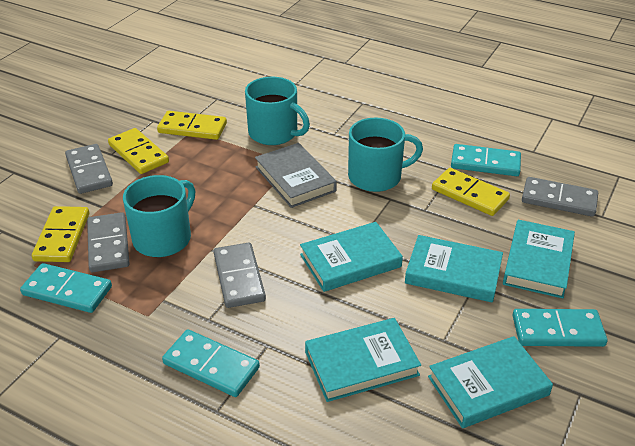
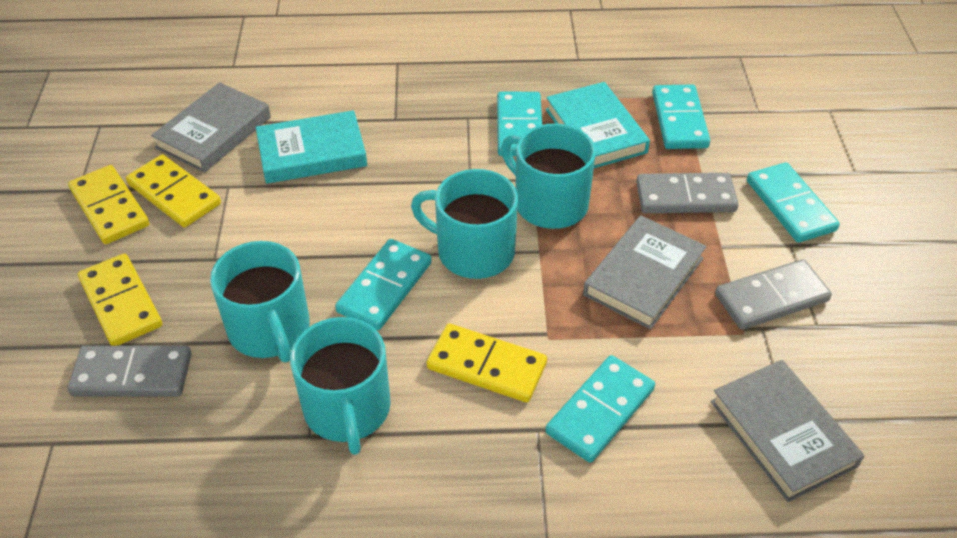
grey book: [255,143,337,208] = 1 -> [151,82,271,173] [583,216,707,330] [710,360,864,502] = 3
grey domino: [65,144,113,194] [87,212,130,272] [214,243,266,308] [522,177,598,217] = 4 -> [68,345,192,396] [636,173,739,213] [715,259,832,330] = 3
turquoise book: [300,222,403,292] [305,318,421,402] [405,235,503,303] [428,336,553,428] [503,220,575,299] = 5 -> [256,110,367,184] [546,82,650,168] = 2
turquoise domino: [20,263,112,313] [162,330,260,397] [451,144,521,176] [513,309,607,347] = 4 -> [335,239,432,330] [497,92,542,156] [545,355,655,463] [652,84,710,149] [747,163,840,243] = 5
turquoise mug: [123,175,195,257] [245,77,310,145] [348,118,423,192] = 3 -> [210,241,310,362] [290,317,391,455] [411,169,518,279] [501,124,596,229] = 4

